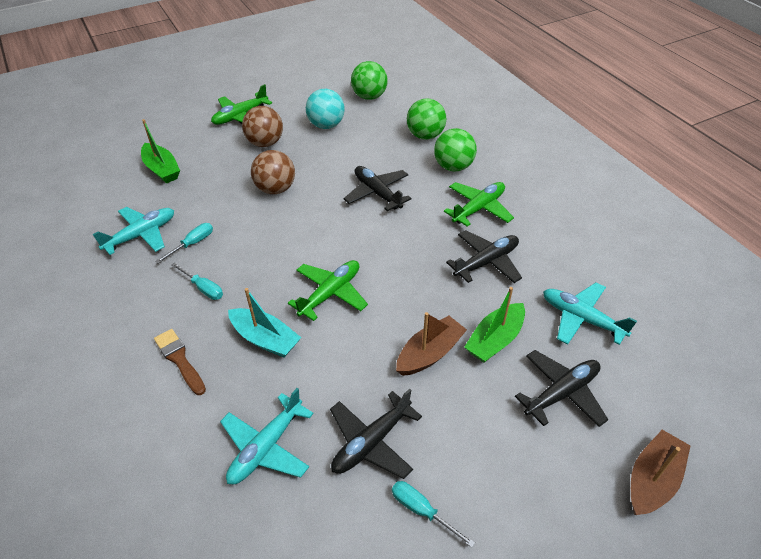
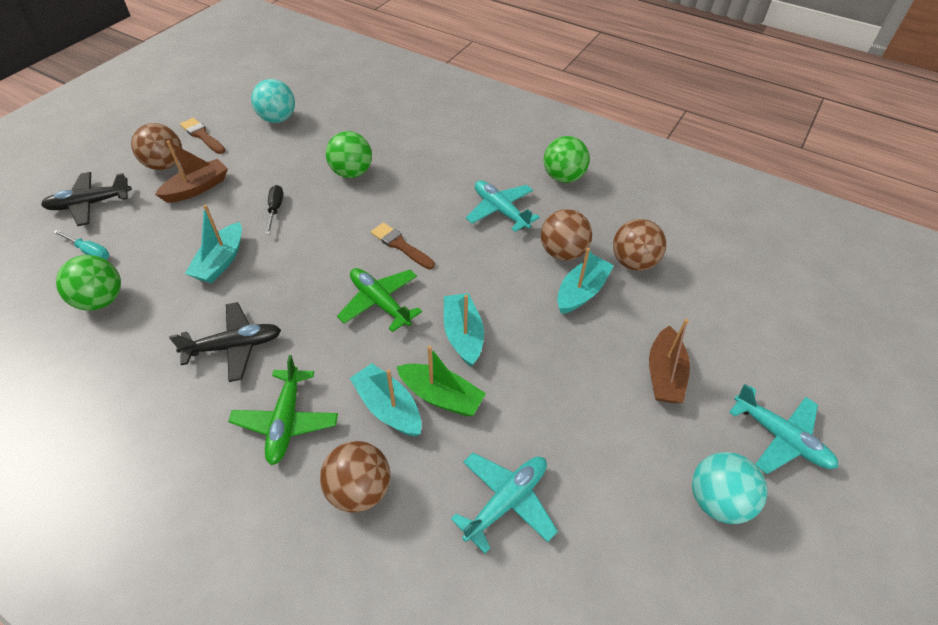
black plane: [330,389,422,479] [344,166,412,211] [446,230,522,283] [515,350,608,427] = 4 -> [41,172,132,226] [169,302,281,382] = 2
black screwdriver: none = 0 -> [266,185,283,234] = 1
brown ball: [242,106,283,147] [251,150,295,194] = 2 -> [131,123,182,170] [320,441,390,513] [541,209,592,261] [613,219,666,271] = 4
brown brush: [154,329,206,395] = 1 -> [180,118,225,154] [371,223,435,269] = 2
green boat: [141,119,180,184] [465,287,525,363] = 2 -> [396,346,486,417] = 1
green plane: [211,84,272,125] [288,260,368,321] [444,182,514,227] = 3 -> [228,355,338,465] [337,268,422,332] = 2
turquoise ball: [306,89,345,129] = 1 -> [251,79,295,123] [692,452,767,524] = 2
turquoise boat: [228,288,301,358] = 1 -> [185,204,242,283] [350,363,421,437] [444,293,484,367] [557,248,614,314] = 4
turquoise screwdriver: [155,223,213,264] [171,262,223,300] [392,481,475,548] = 3 -> [53,230,109,260] = 1

